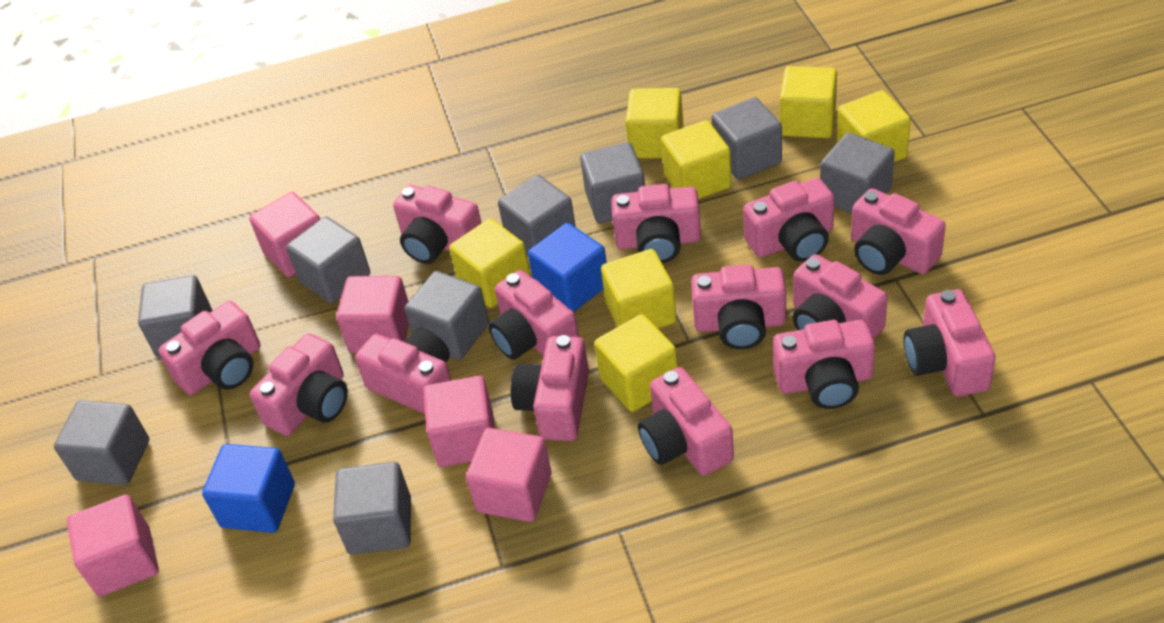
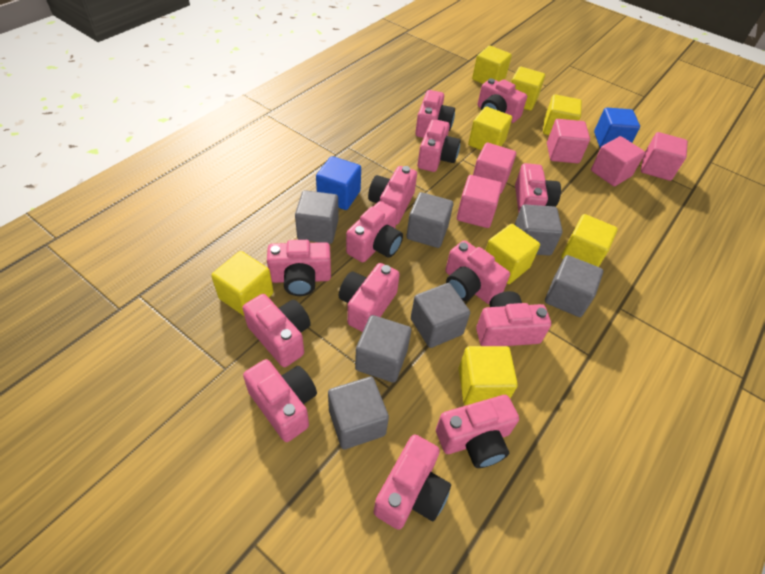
grey cube: [54,400,149,485] [138,275,212,358] [286,216,370,304] [333,462,411,555] [405,271,489,360] [498,175,576,255] [580,142,645,223] [711,97,782,180] [820,133,895,214] = 9 -> [295,190,339,244] [328,377,389,449] [355,315,411,383] [406,192,453,248] [411,283,470,348] [515,204,563,256] [545,255,603,317] = 7
yellow cube: [449,218,531,308] [594,314,678,412] [601,249,677,329] [626,88,683,159] [661,120,731,199] [780,66,837,138] [837,90,911,162] = 7 -> [211,251,274,317] [458,346,518,406] [468,107,512,150] [472,46,512,84] [485,224,540,284] [511,67,545,110] [543,94,582,135] [561,214,618,267] = 8

